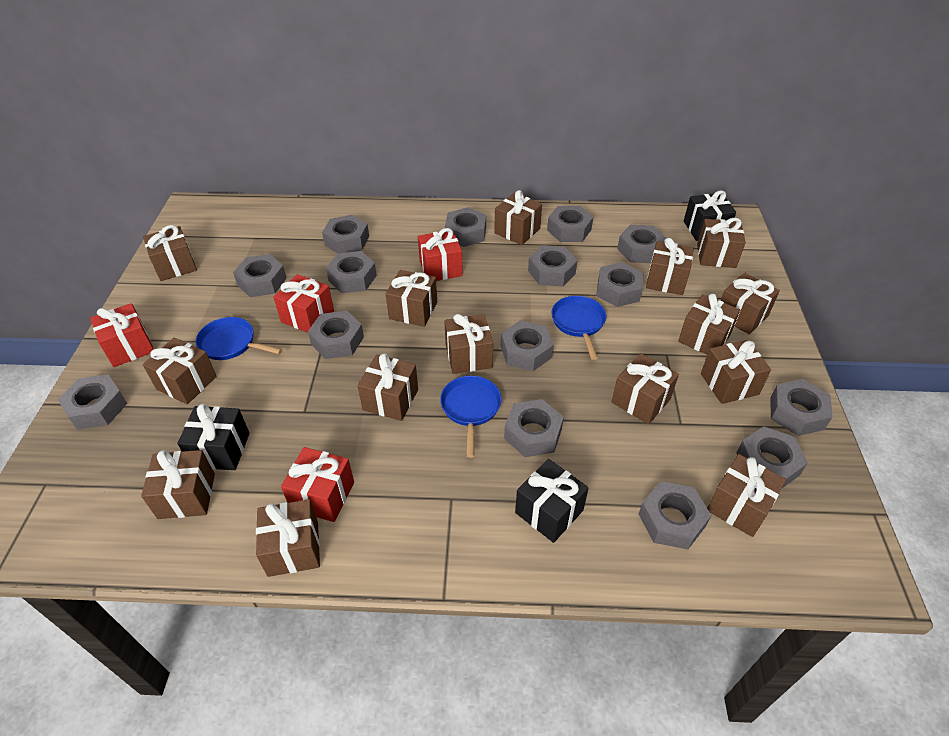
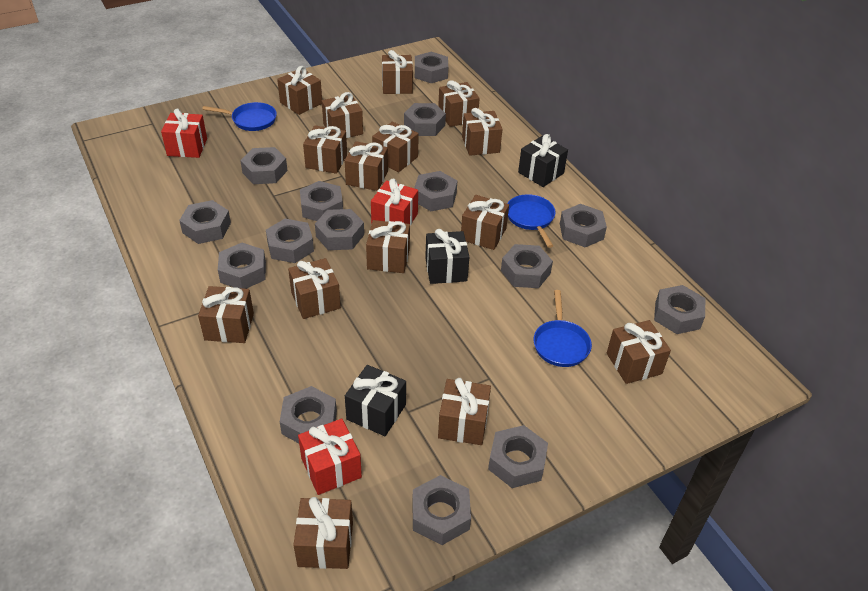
red gift: [90,303,154,367] [273,274,334,333] [281,447,354,522] [418,228,463,281] = 4 -> [161,109,207,158] [298,419,362,495] [371,179,418,226] = 3

